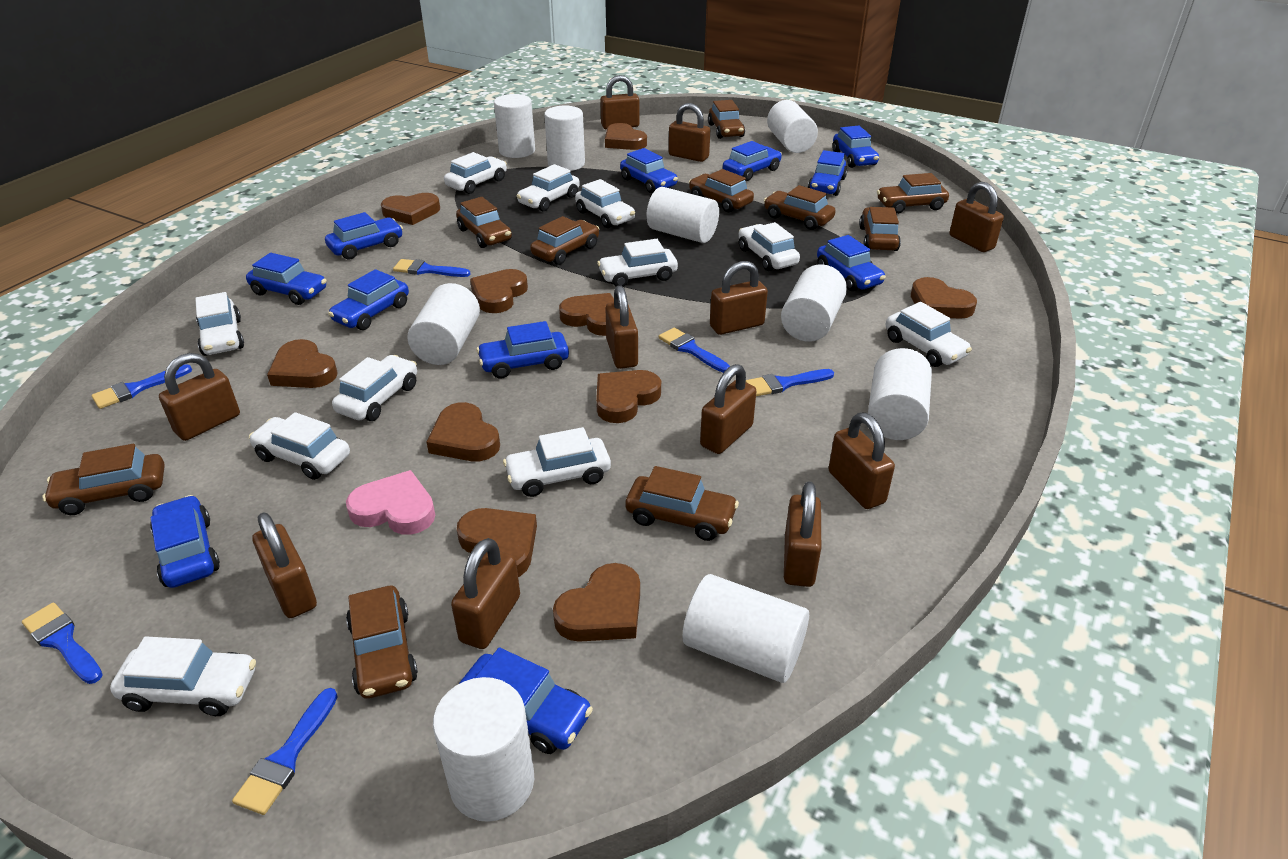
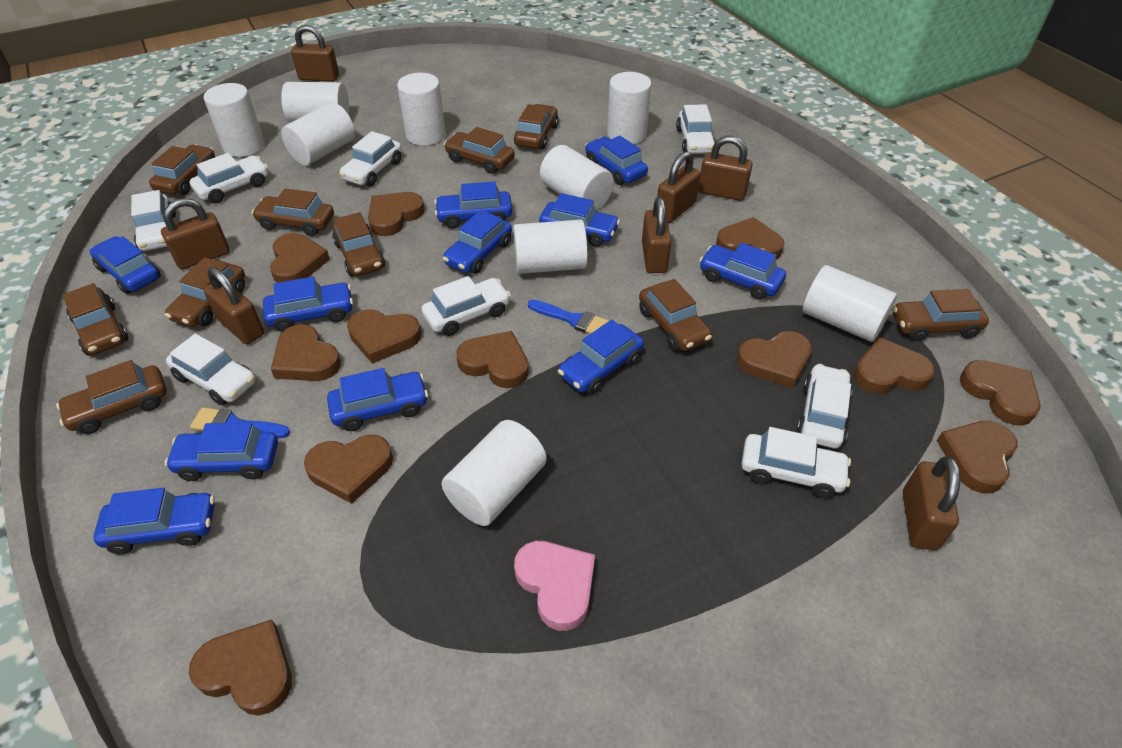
blue brush: [22,602,103,684] [91,364,192,409] [232,688,338,815] [393,259,470,277] [659,327,730,373] [746,369,834,396] = 6 -> [190,407,290,438] [528,300,609,334] = 2
brown heart: [267,339,338,388] [381,193,440,225] [427,402,500,461] [457,508,537,577] [470,269,528,313] [553,563,640,642] [559,293,614,336] [596,370,661,423] [605,123,647,150] [911,277,977,319] = 10 -> [189,619,292,715] [270,233,330,283] [271,324,341,381] [304,435,393,504] [347,309,421,364] [368,192,425,236] [456,331,529,388] [716,217,784,260] [737,331,812,388] [854,337,935,394] [937,421,1018,493] [960,360,1041,426] = 12
brown padlock: [159,353,240,441] [252,512,317,618] [451,538,520,649] [600,75,639,130] [605,285,638,369] [669,103,710,162] [700,364,756,454] [710,261,768,335] [784,481,821,587] [829,412,895,509] [950,182,1004,252] = 11 -> [161,198,230,270] [203,267,264,344] [291,25,339,82] [642,197,671,273] [657,151,701,223] [698,136,753,201] [903,456,960,550] = 7
white car: [110,636,256,716] [195,292,244,356] [249,412,350,480] [332,355,417,421] [444,152,507,194] [503,427,611,497] [517,164,580,211] [575,179,635,228] [597,239,678,287] [738,222,800,271] [886,302,972,367] = 11 -> [131,190,176,251] [166,334,256,405] [190,153,268,203] [339,131,402,186] [421,276,511,336] [676,104,716,154] [742,427,851,498] [796,364,852,449] = 8

